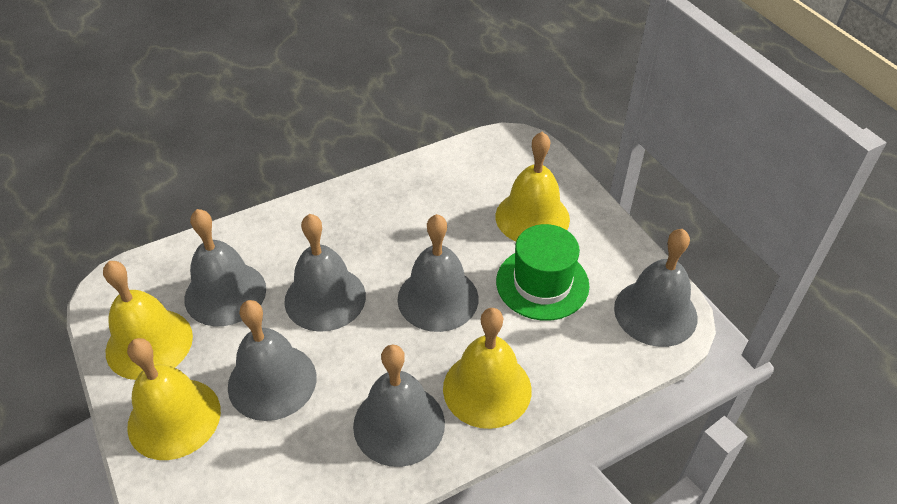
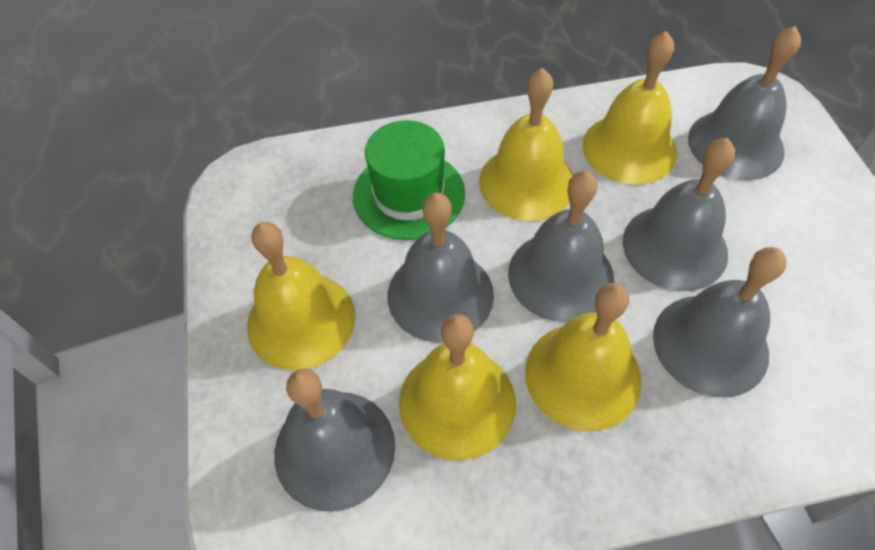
yellow bell: [103,261,193,380] [127,338,221,460] [443,308,532,429] [495,132,570,241] = 4 -> [247,222,356,370] [399,314,516,461] [479,68,573,221] [525,283,642,431] [583,31,677,185] = 5

